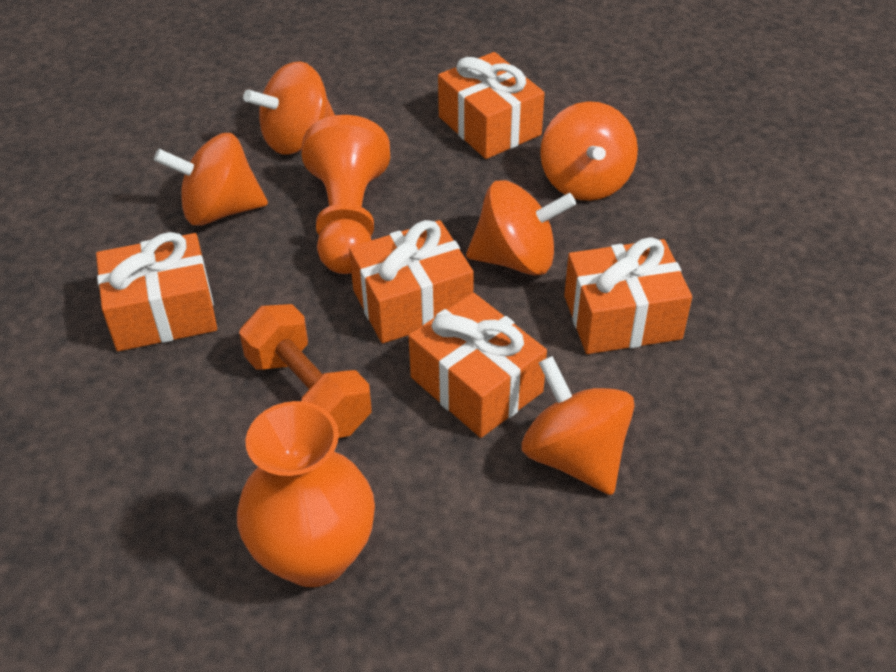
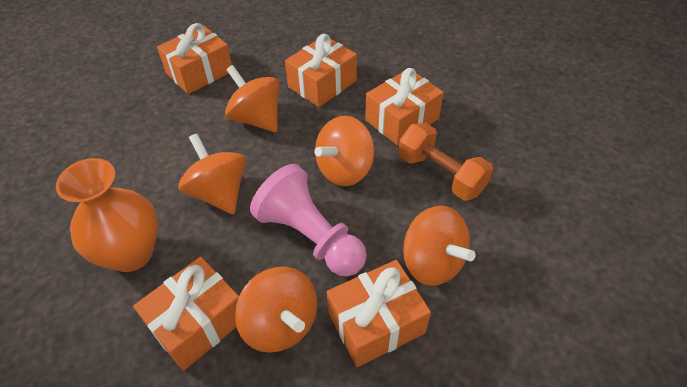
orange pawn: [302,115,390,274] = 1 -> none = 0
pink pawn: none = 0 -> [250,164,367,277] = 1

